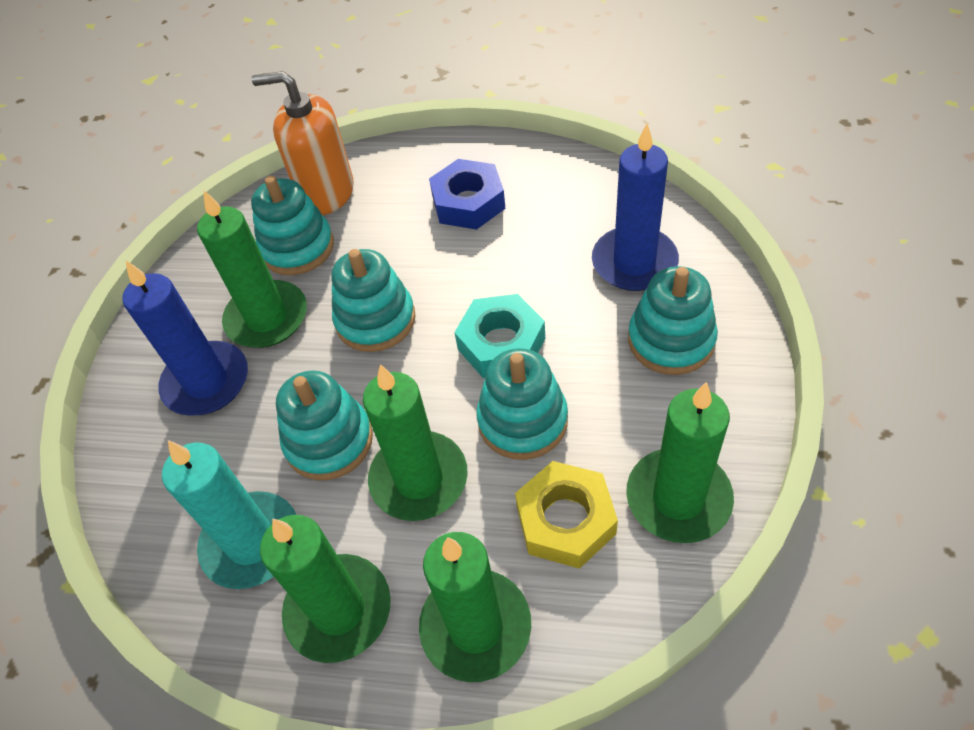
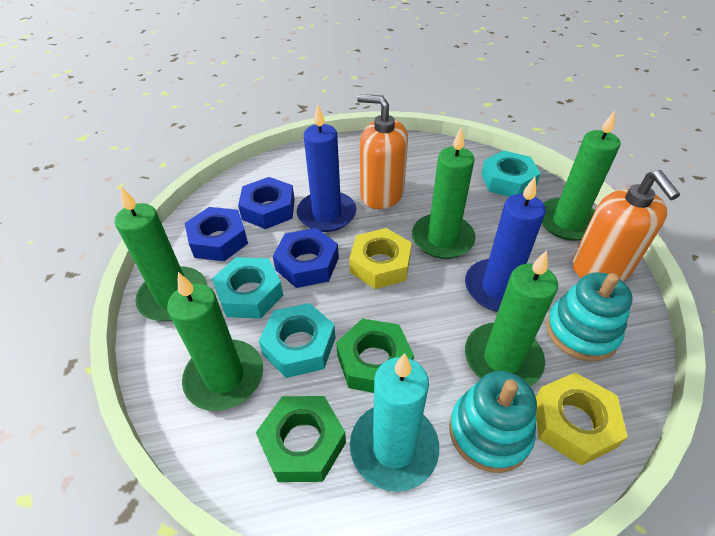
blue nut: [429,159,505,230] = 1 -> [185,207,248,261] [238,177,295,229] [273,228,339,288] = 3
green nut: none = 0 -> [256,396,346,482] [336,319,414,393] = 2
orange soap dispenser: [252,71,354,215] = 1 -> [357,94,408,209] [572,170,680,281] = 2
turquoise nut: [454,294,545,378] = 1 -> [212,257,283,319] [259,303,336,378] [481,151,541,197] = 3
turquoise stacking toy: [251,176,334,275] [276,370,373,480] [331,249,416,352] [476,348,568,460] [628,266,718,375] = 5 -> [449,371,537,473] [546,272,632,361] = 2
yellow nut: [515,461,618,569] = 1 -> [349,228,412,289] [536,372,628,465] = 2

